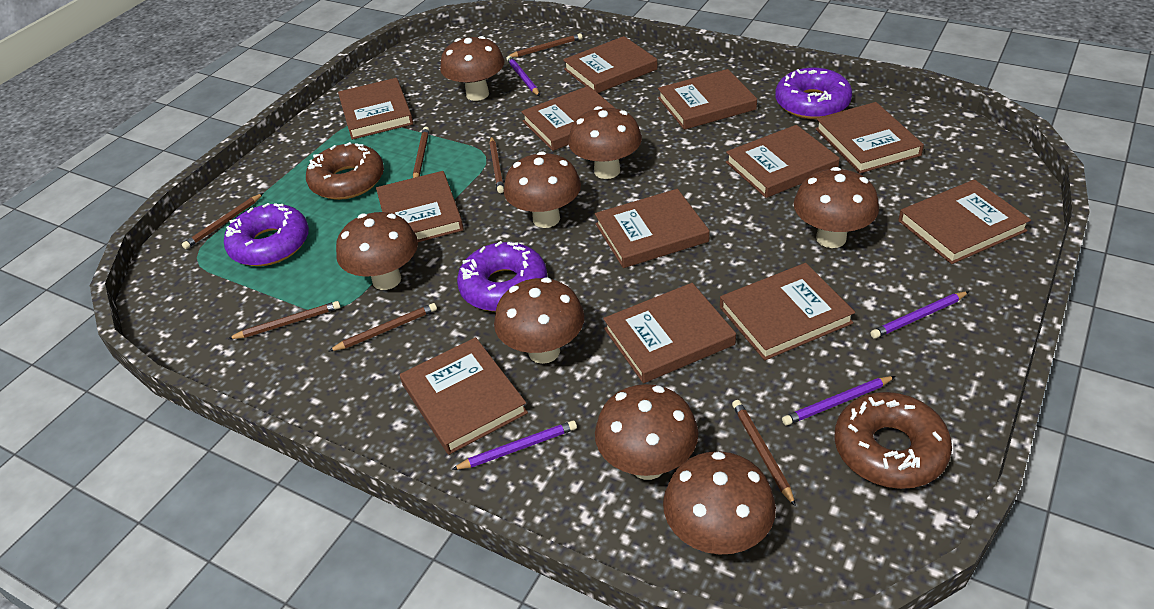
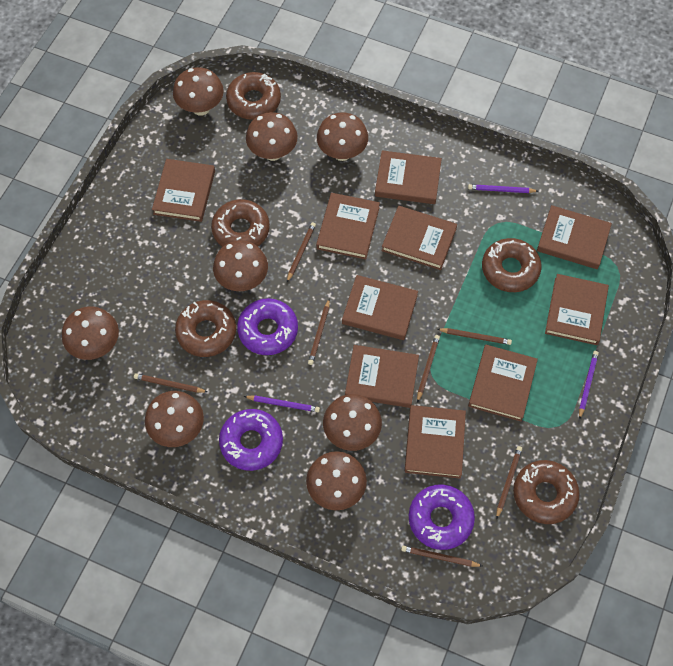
brown book: [338,78,413,140] [376,171,464,242] [400,337,528,455] [521,86,615,151] [563,36,658,93] [595,189,710,268] [603,283,736,383] [658,69,757,130] [720,263,855,360] [726,125,840,198] [815,102,924,174] [898,179,1031,264] = 12 -> [152,159,215,222] [316,193,380,260] [342,275,418,340] [345,345,419,408] [375,150,442,204] [382,206,457,270] [405,405,466,479] [468,345,538,422] [537,205,612,269] [545,274,609,345] = 10
brown donut: [306,142,384,200] [835,392,952,489] = 2 -> [175,300,236,357] [211,199,270,247] [226,72,281,120] [482,238,542,292] [513,460,580,524] = 5
purple pencil: [451,420,577,470] [507,56,540,96] [782,376,895,425] [870,291,969,339] = 4 -> [244,396,320,412] [468,184,538,193] [579,351,599,420] = 3

